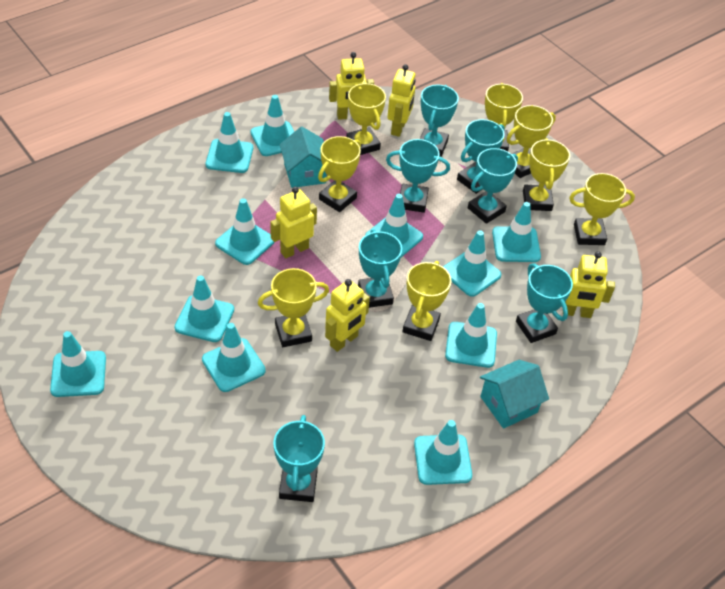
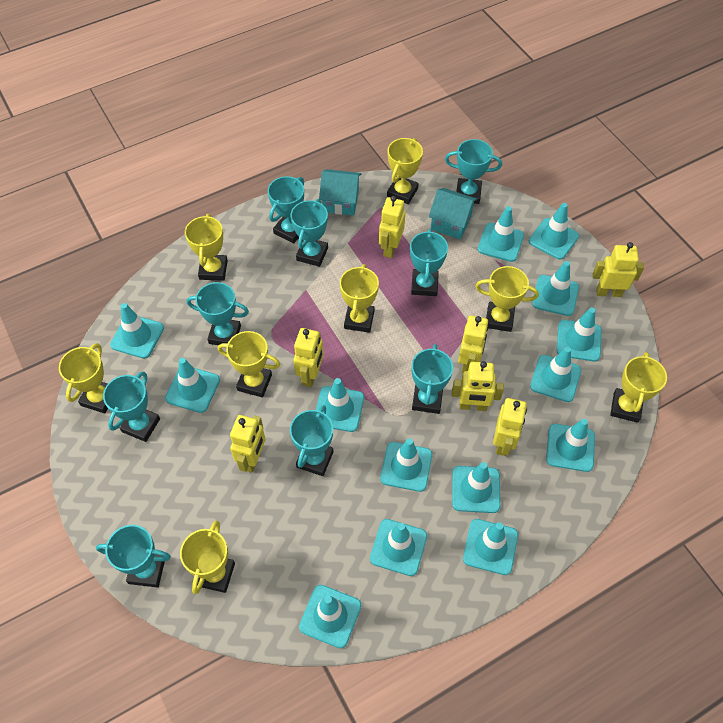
turquoise traffic cone: [50,331,106,397] [175,276,234,342] [202,323,266,392] [206,112,253,173] [215,198,275,265] [250,95,294,156] [365,194,423,257] [414,420,472,485] [443,230,502,297] [445,303,497,368] [492,202,541,262] = 11 -> [110,303,164,359] [165,358,220,413] [299,585,361,648] [316,378,364,432] [370,519,427,576] [380,438,432,492] [452,462,500,513] [463,519,518,575] [478,206,524,262] [529,203,579,260] [530,347,581,402] [532,261,579,316] [546,419,595,472] [556,307,602,361] = 14
turquoise trophy: [274,415,325,502] [358,229,402,308] [386,139,450,213] [420,85,459,157] [457,119,505,194] [468,148,518,224] [516,263,573,343] = 7 -> [96,525,171,588] [103,371,160,442] [187,282,249,345] [268,176,304,244] [290,405,334,476] [291,199,328,267] [410,229,448,296] [411,344,453,414] [445,139,502,204] = 9
yellow robot: [270,187,317,258] [325,279,370,352] [329,52,374,120] [387,64,416,137] [565,251,615,318] = 5 -> [230,415,265,473] [293,328,324,387] [379,196,405,258] [452,361,504,411] [458,315,489,373] [493,398,527,456] [593,242,644,297] = 7

